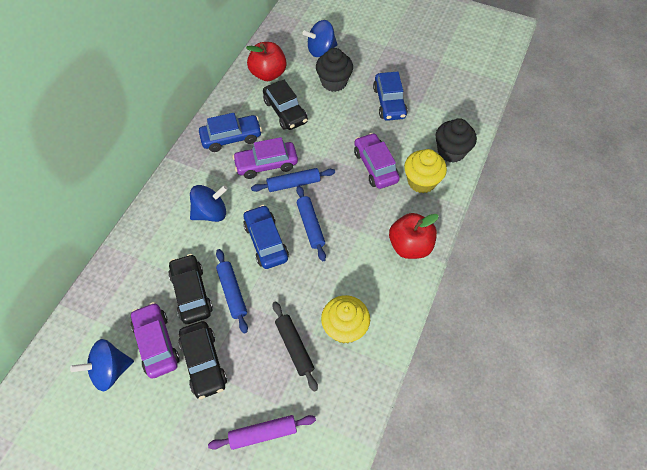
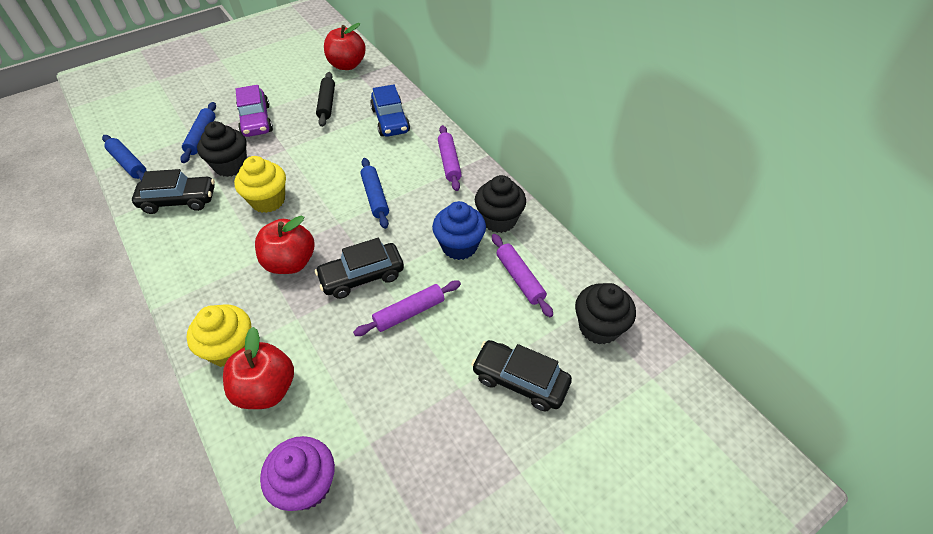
black cupcake: [316,48,353,92] [436,118,477,163] = 2 -> [197,121,247,177] [475,175,526,233] [575,283,636,345] = 3
blue car: [199,113,262,152] [243,205,289,269] [373,72,408,121] = 3 -> [370,84,410,137] = 1
blue cupcake: none = 0 -> [432,201,486,260] = 1
blue spinning top: [70,339,134,391] [190,185,228,222] [303,20,338,57] = 3 -> none = 0
purple car: [131,302,180,379] [233,137,298,179] [354,133,400,189] = 3 -> [236,85,273,137] = 1
purple cupcake: none = 0 -> [260,436,335,511] = 1
purple rolling pin: [208,415,316,450] = 1 -> [353,280,461,336] [438,125,462,191] [492,234,553,317] = 3
red apple: [246,42,287,81] [389,213,439,259] = 2 -> [223,327,294,409] [255,215,314,274] [324,23,366,70] = 3

